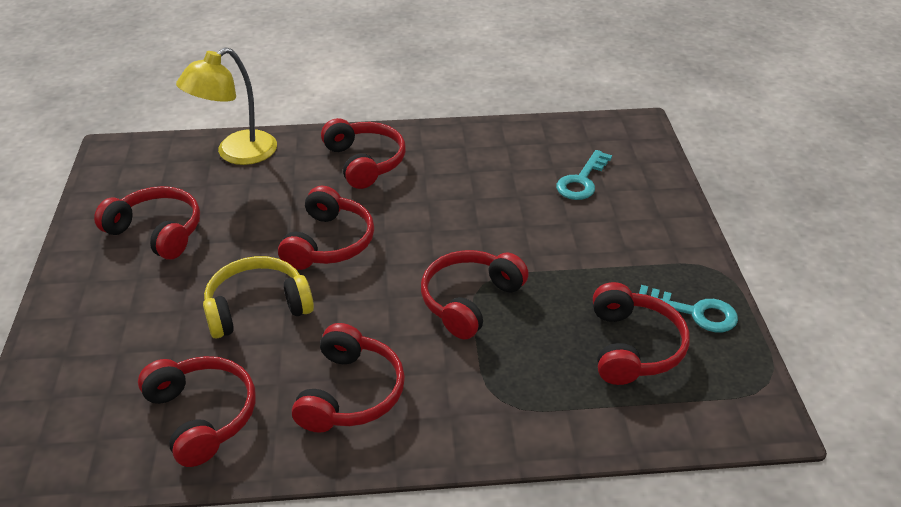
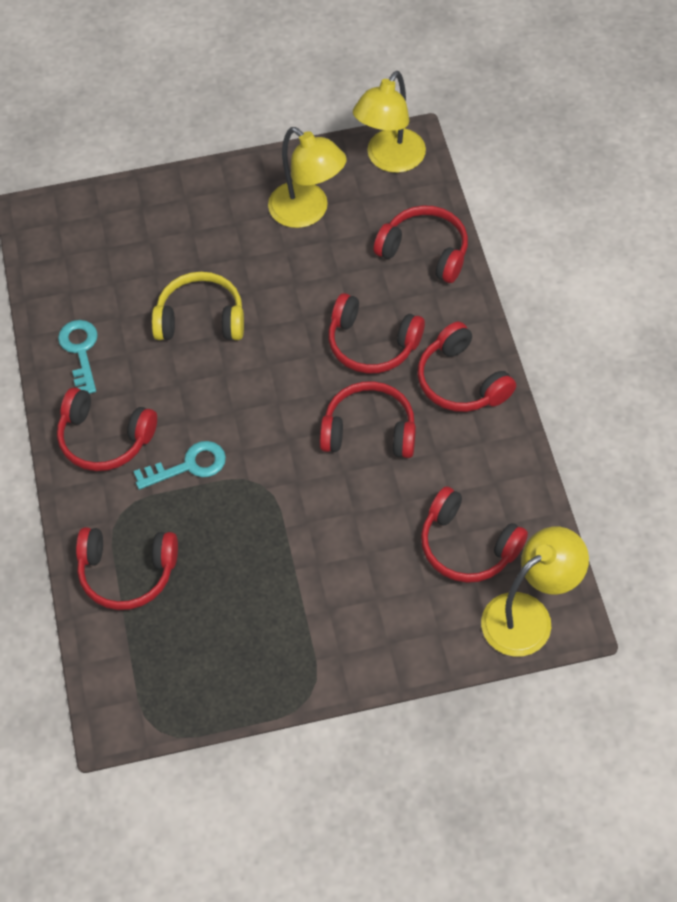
yellow lamp: [176,47,277,165] = 1 -> [268,127,347,228] [353,71,426,173] [481,526,589,656] = 3

